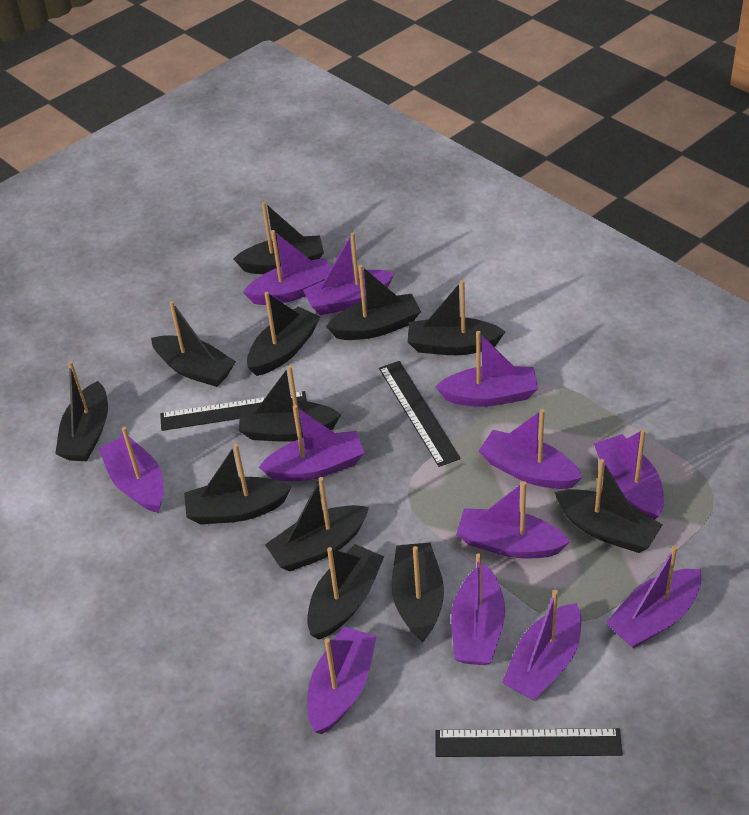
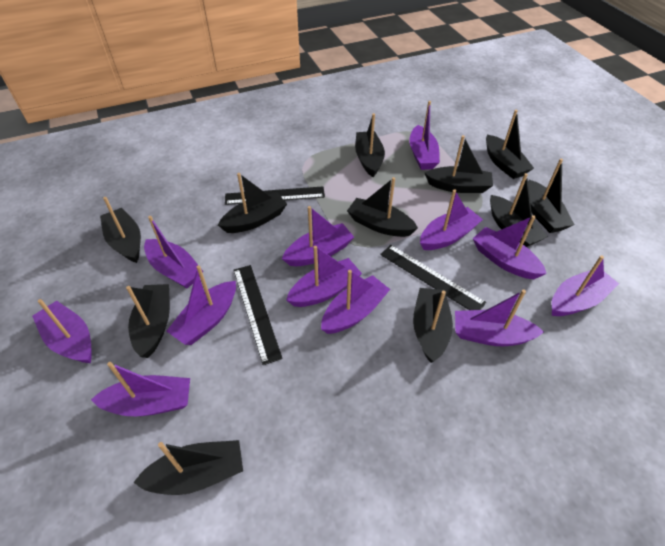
black boat: [55,361,108,461] [151,301,236,387] [184,444,292,524] [233,202,324,274] [239,365,341,442] [247,292,320,376] [265,477,369,572] [307,544,384,639] [326,265,421,340] [392,543,444,643] [408,280,505,355] [554,459,662,553] = 12 -> [100,197,141,263] [126,284,170,358] [133,440,243,495] [218,173,287,233] [347,177,418,237] [355,113,385,177] [413,288,453,363] [425,135,493,193] [486,110,534,179] [490,173,547,247] [528,158,574,233] = 11

